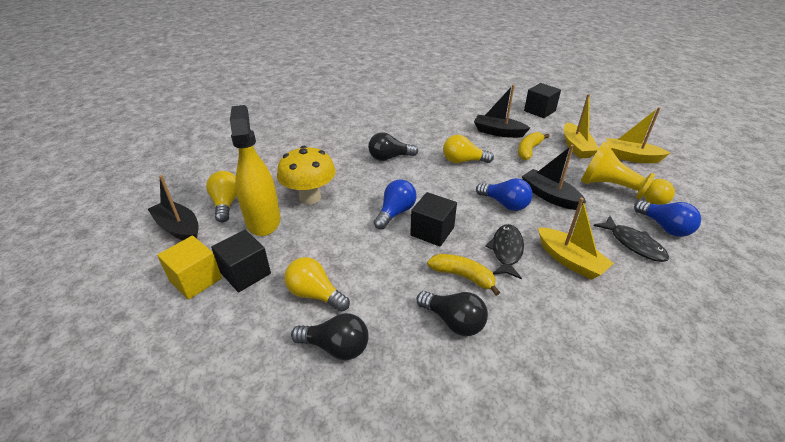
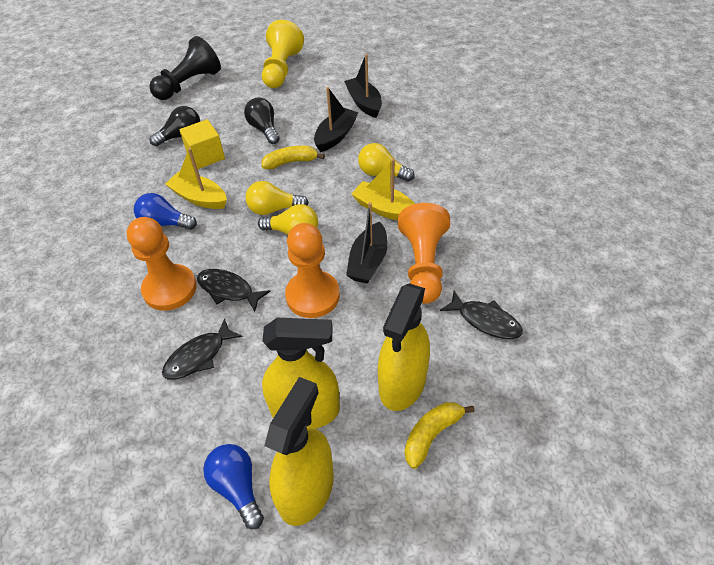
black cube: [211,230,271,292] [410,192,457,247] [524,83,561,118] = 3 -> none = 0
black fish: [486,224,524,279] [594,216,669,262] = 2 -> [162,318,243,380] [197,269,271,312] [440,291,523,339] = 3
black light bulb: [291,313,369,360] [368,132,418,161] [416,291,488,336] = 3 -> [149,106,200,147] [244,97,280,144] = 2
black pawn: none = 0 -> [149,36,221,100] = 1
blue light bulb: [374,179,417,230] [476,178,533,211] [634,200,701,237] = 3 -> [134,193,197,230] [203,444,264,529] = 2
orange pawn: none = 0 -> [127,217,197,311] [285,223,340,318] [398,203,450,304] = 3
yellow boat: [538,198,614,280] [564,94,599,158] [606,107,670,163] = 3 -> [165,148,227,209] [351,159,415,220] = 2
yellow mushroom: [277,146,336,204] = 1 -> none = 0
yellow spray bottle: [230,105,280,236] = 1 -> [262,318,340,429] [264,377,334,526] [378,283,430,411] = 3

